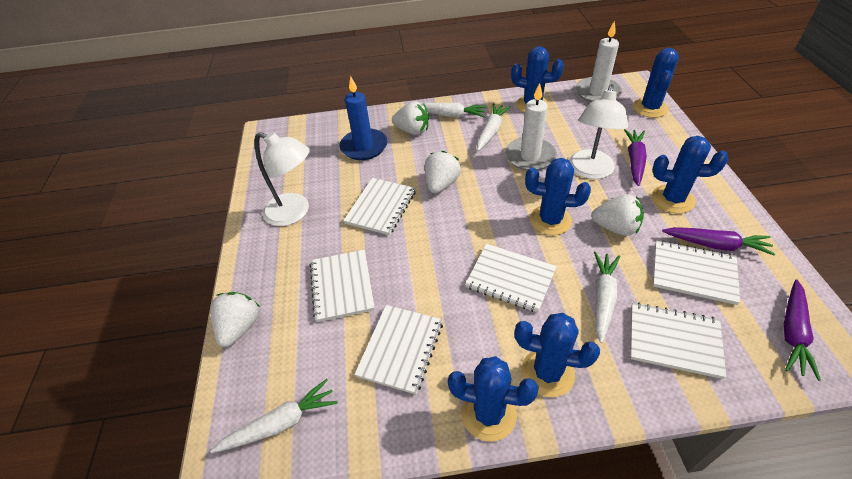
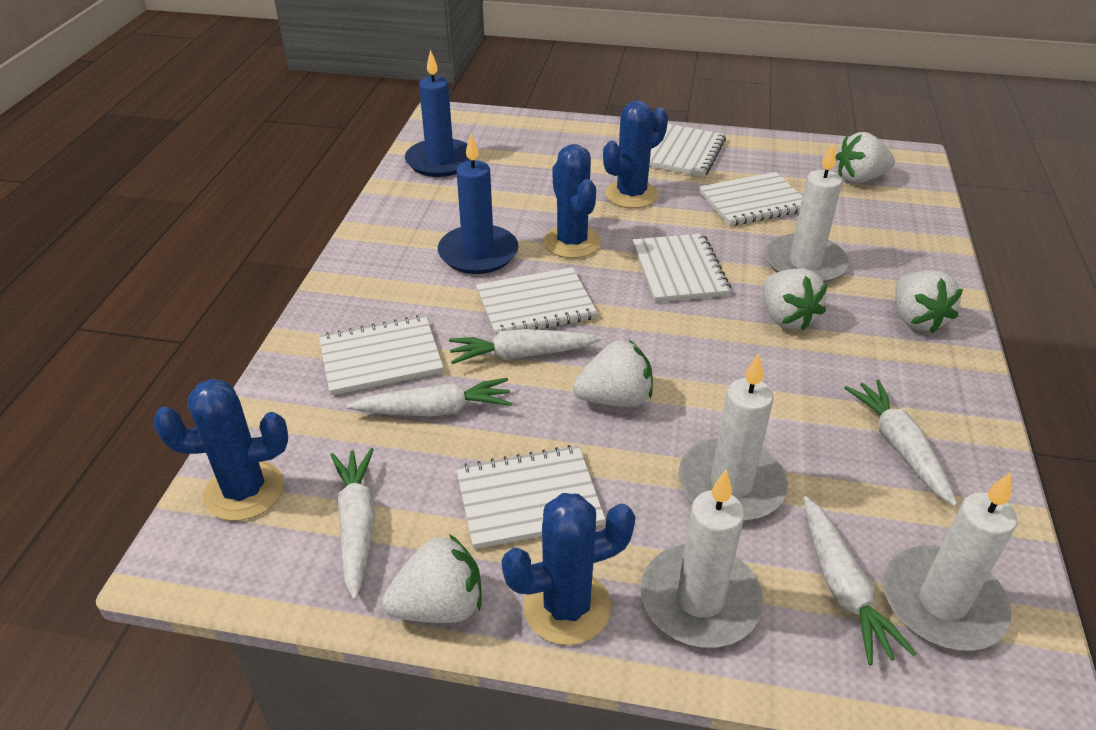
blue cactus: [448,356,539,442] [511,46,564,113] [515,313,600,397] [525,158,591,235] [633,48,679,118] [652,136,728,214] = 6 -> [153,379,288,521] [502,493,635,645] [544,144,601,258] [603,100,668,208] = 4
blue candle: [340,76,388,160] = 1 -> [405,50,471,177] [438,134,519,274] = 2
purple carrot: [624,129,647,186] [662,227,775,255] [783,279,821,381] = 3 -> none = 0
white candle: [505,83,557,171] [576,21,622,103] = 2 -> [640,469,763,648] [679,353,788,521] [765,142,849,283] [883,472,1017,651] = 4
white carrot: [210,379,338,453] [421,103,487,117] [477,103,511,151] [594,252,620,343] = 4 -> [331,448,375,600] [346,378,512,417] [449,329,602,364] [803,496,916,665] [845,379,957,506] = 5
white lamp: [254,132,310,226] [569,84,628,179] = 2 -> none = 0
white strawberry: [210,292,260,347] [392,101,429,135] [425,151,461,193] [591,194,644,236] = 4 -> [382,534,482,623] [573,340,653,407] [763,268,827,331] [836,132,895,183] [895,270,963,333] = 5

